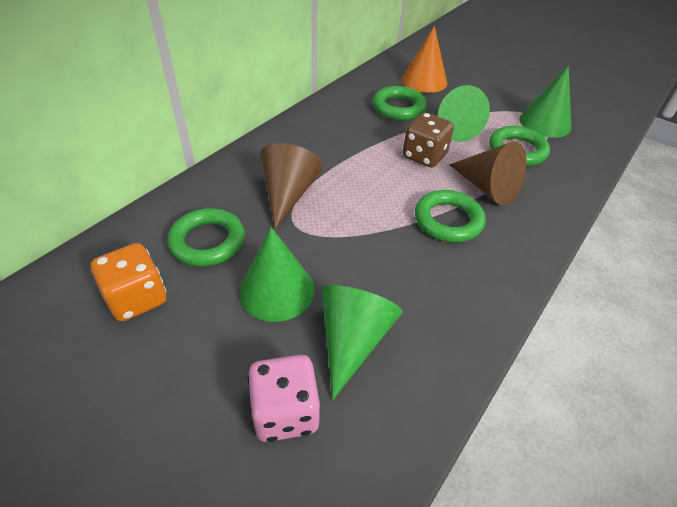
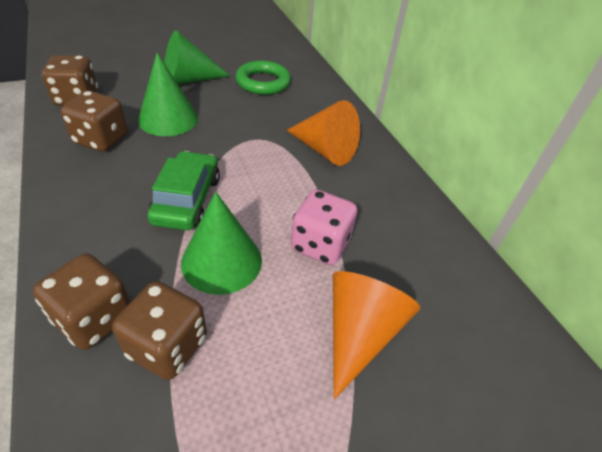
brown cone: [260,143,323,229] [449,141,527,205] = 2 -> none = 0
brown dice: [403,113,454,168] = 1 -> [33,254,130,350] [42,55,98,106] [61,91,127,152] [112,281,207,380] = 4
green car: none = 0 -> [147,151,220,230] = 1
green cone: [239,227,315,322] [322,285,402,400] [438,85,490,142] [519,66,571,138] = 4 -> [138,53,198,136] [164,30,230,84] [181,192,262,295] = 3
green ring: [167,208,245,266] [373,86,427,120] [415,190,486,243] [489,126,550,166] = 4 -> [235,61,291,95] = 1
orange cone: [402,26,447,93] = 1 -> [287,100,360,166] [333,271,420,399] = 2
orange dice: [91,243,166,321] = 1 -> none = 0

